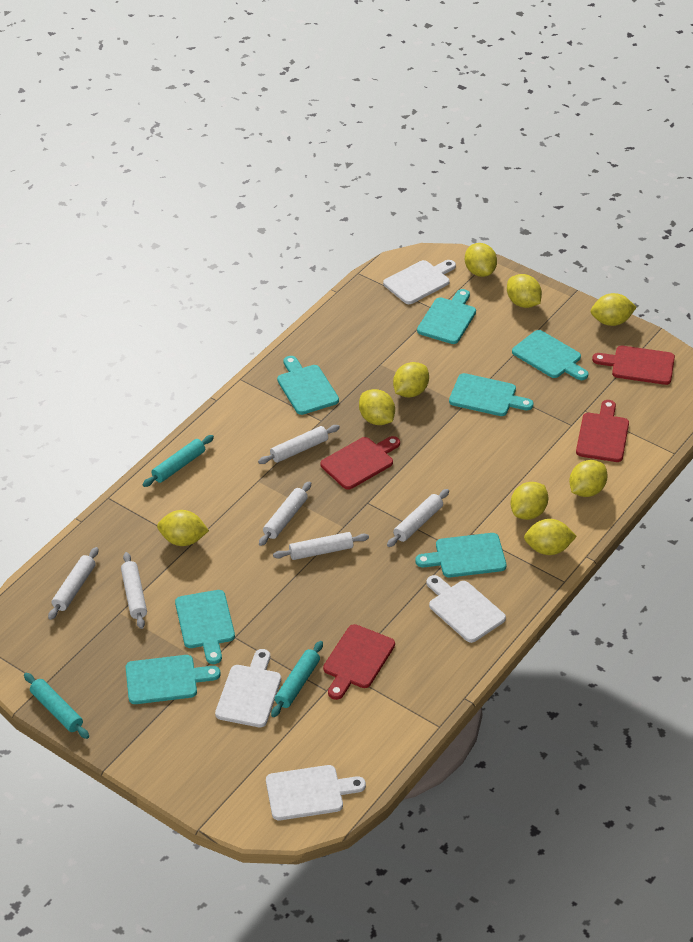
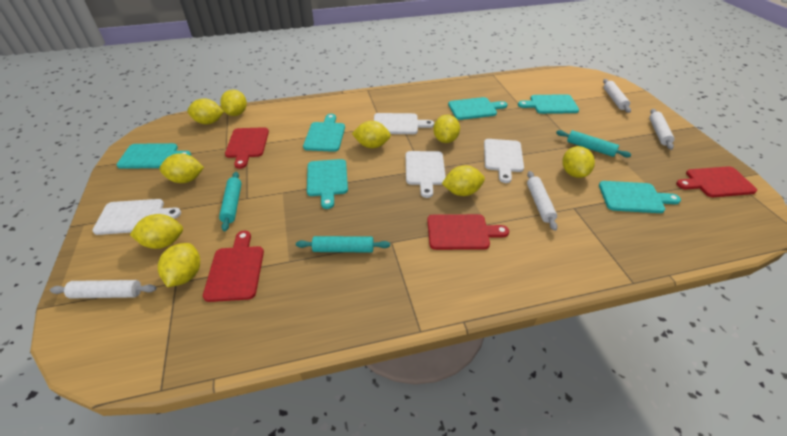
turquoise cutting board: [126,655,221,704] [175,590,235,664] [277,356,339,415] [415,533,506,577] [417,289,476,344] [449,373,533,416] [512,330,588,380] = 7 -> [116,143,191,169] [303,114,345,152] [307,159,348,209] [448,97,508,120] [518,94,579,114] [599,181,681,213] = 6
white rolling pin: [48,547,98,620] [121,552,147,629] [258,425,340,464] [259,481,311,546] [273,532,369,560] [387,489,449,547] = 6 -> [50,280,157,299] [527,171,558,231] [603,79,631,113] [649,109,675,150] = 4

